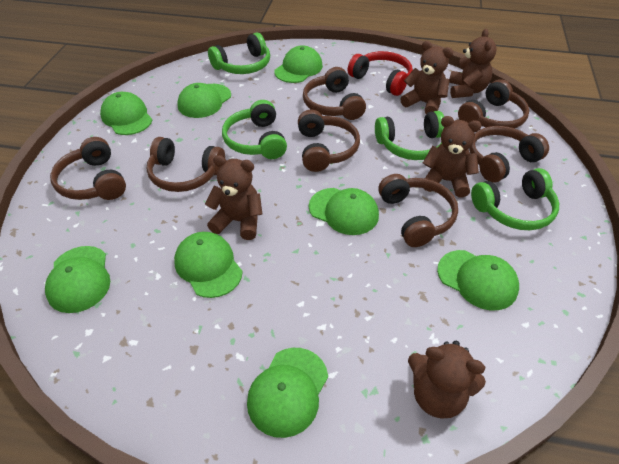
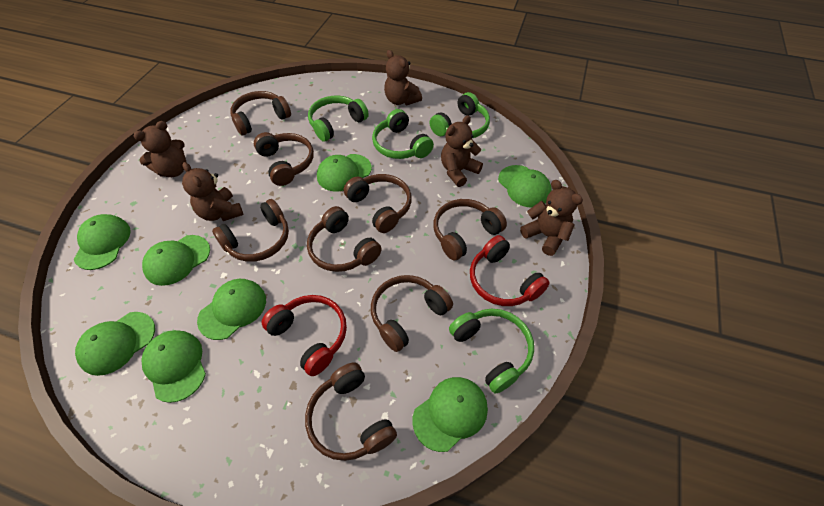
brown headphones: [50,137,126,200] [146,137,225,192] [298,110,360,172] [303,67,366,120] [378,174,458,247] [458,79,529,128] [469,126,549,182] = 7 -> [212,199,289,262] [230,91,291,135] [254,132,314,186] [305,362,397,461] [307,206,382,272] [344,174,412,233] [371,275,453,352] [433,199,507,260] = 8
red headphones: [348,51,413,96] = 1 -> [262,295,347,376] [470,235,550,306] = 2

